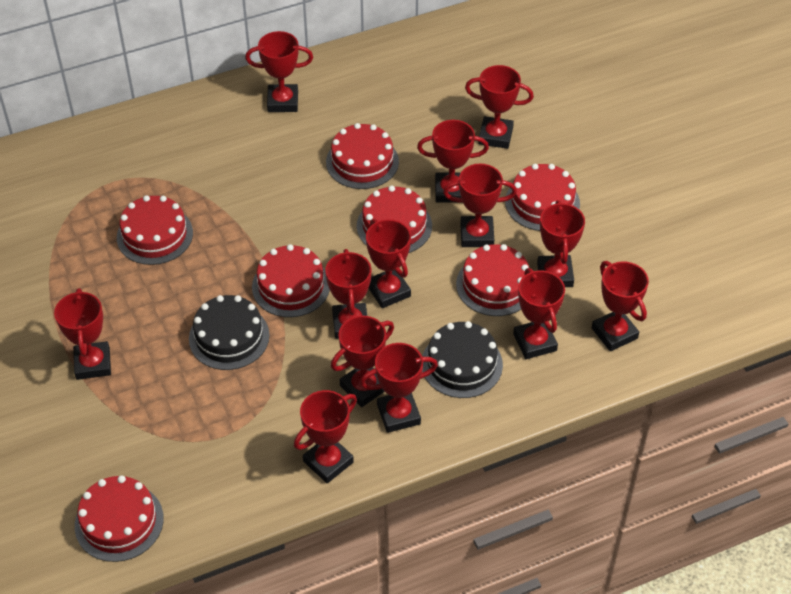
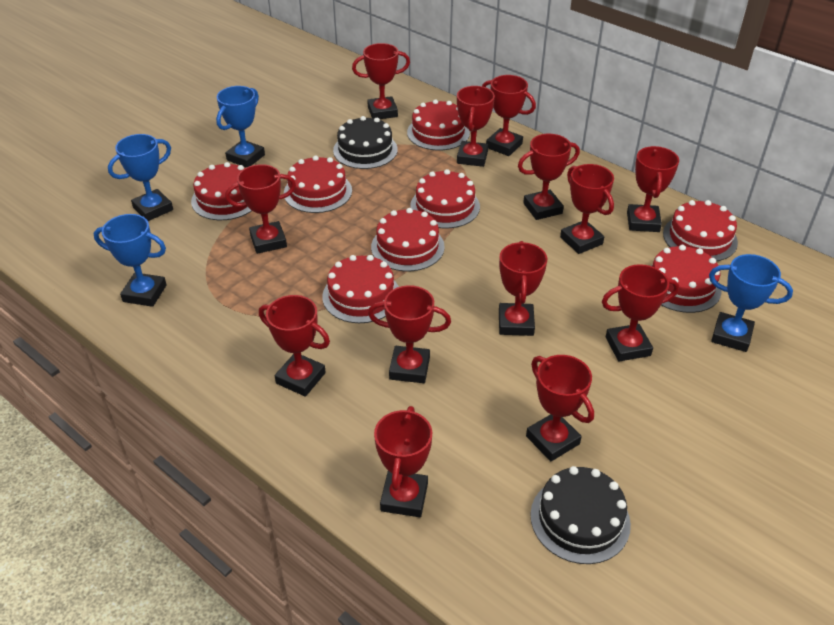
blue trophy: none = 0 -> [94,214,167,307] [108,134,173,221] [216,86,265,168] [709,254,793,352] = 4
red cake: [75,475,164,562] [117,195,193,265] [252,244,330,317] [326,123,399,189] [357,186,432,253] [456,244,529,316] [505,164,580,231] = 7 -> [191,162,252,220] [284,156,352,213] [322,255,399,323] [371,208,445,272] [407,99,470,150] [410,169,480,228] [651,245,722,313] [663,200,738,261] = 8

